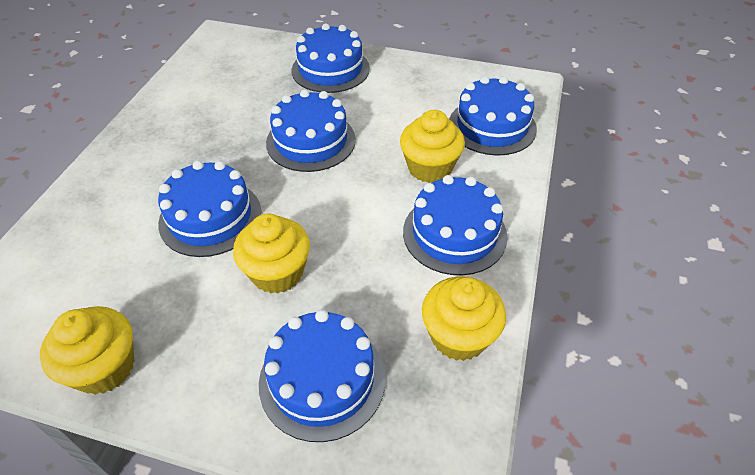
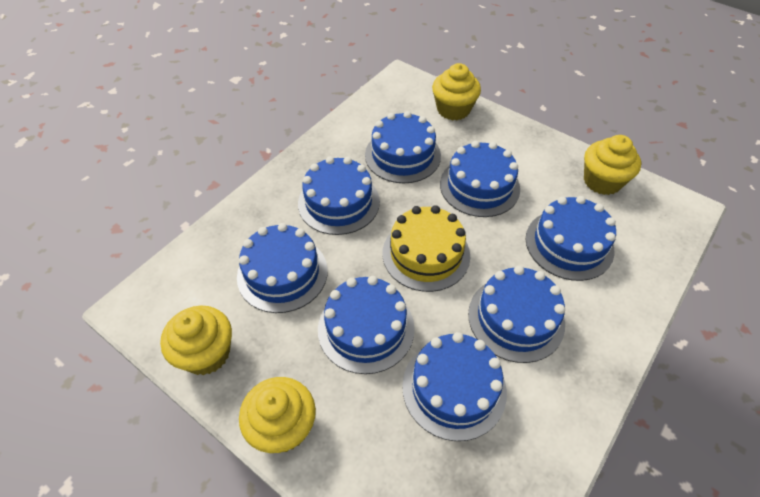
blue cake: [158,161,261,257] [259,310,385,442] [266,89,356,172] [292,23,370,93] [403,175,508,275] [449,76,537,156] = 6 -> [237,223,328,313] [298,156,380,235] [318,276,415,374] [365,111,441,183] [402,332,507,441] [440,141,520,217] [468,266,565,363] [526,196,616,281] = 8
yellow cake: none = 0 -> [382,205,470,292] = 1

